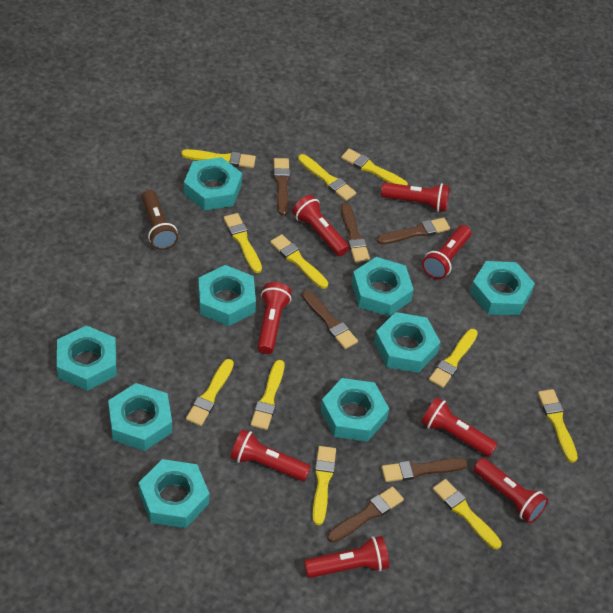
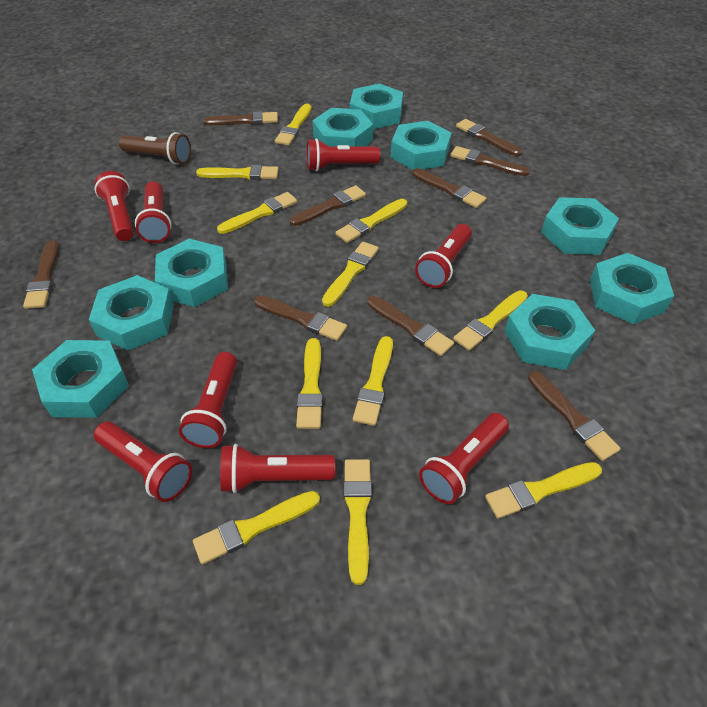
brown brush: [273,158,290,216] [302,290,358,349] [328,487,404,543] [341,203,370,262] [377,217,450,244] [381,458,468,482] = 6 -> [23,240,59,309] [203,111,278,125] [254,295,347,341] [289,185,366,226] [367,296,454,356] [412,168,486,208] [450,146,530,176] [456,119,522,156] [528,371,621,461] = 9

